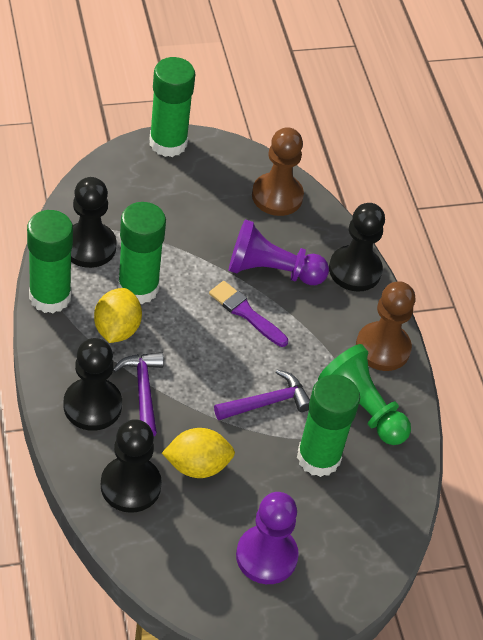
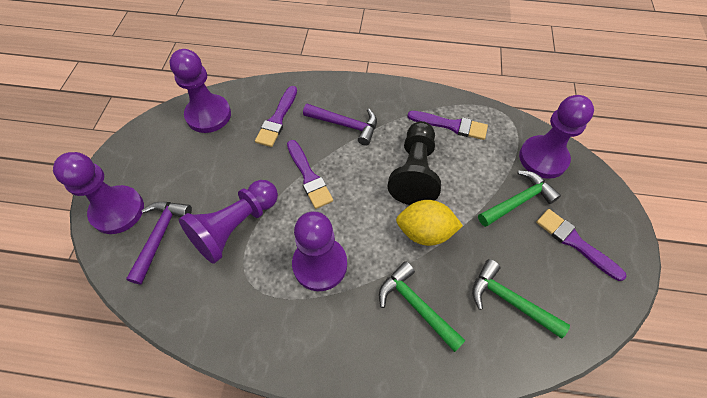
black pawn: [64,338,122,431] [71,177,117,268] [101,419,162,513] [329,203,385,292] = 4 -> [387,121,441,205] = 1
brown pawn: [252,127,304,216] [356,281,416,371] = 2 -> none = 0
green glue stick: [27,210,73,313] [118,202,166,304] [149,57,195,157] [297,375,360,477] = 4 -> none = 0
green hammer: none = 0 -> [379,261,466,352] [472,259,570,338] [478,171,561,227] = 3
green pawn: [318,344,411,445] = 1 -> none = 0
purple brush: [209,281,288,347] = 1 -> [255,86,297,147] [287,140,333,209] [407,111,488,140] [536,209,627,281] = 4
purple pawn: [229,219,329,285] [236,492,299,584] = 2 -> [53,152,144,234] [170,49,231,133] [179,180,278,264] [292,211,347,291] [519,95,594,179] = 5
yellow lemon: [94,288,142,343] [162,428,235,478] = 2 -> [396,200,463,246] = 1

